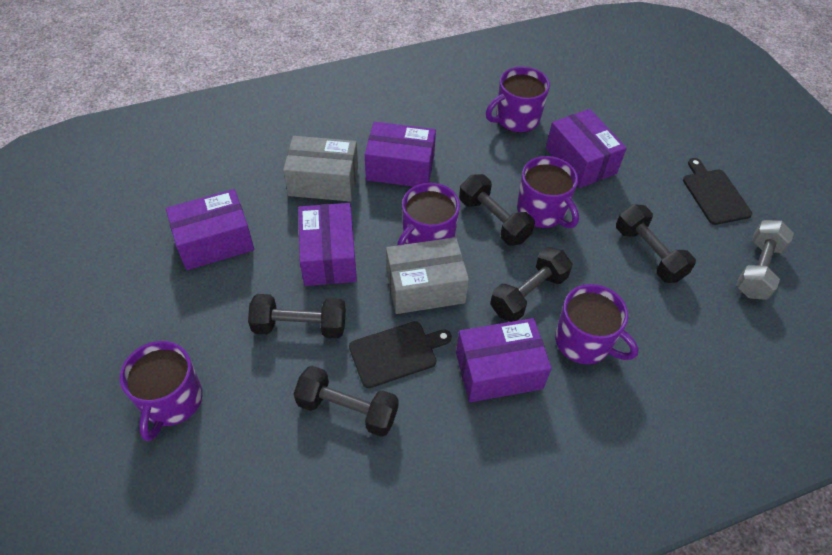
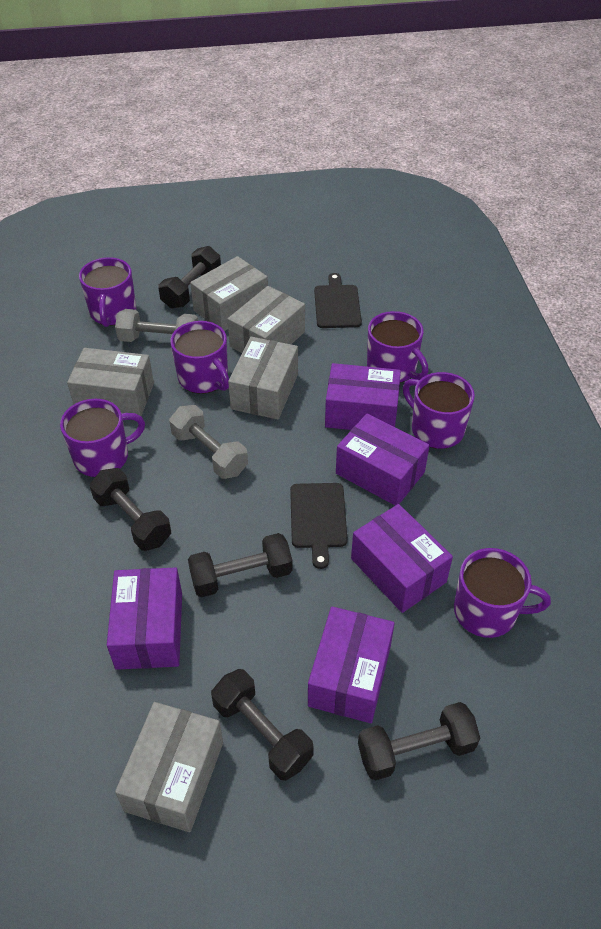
grey box: [283,136,358,202] [386,237,469,314] = 2 -> [67,348,154,416] [115,702,223,832] [190,256,268,331] [228,286,305,353] [228,337,298,419] = 5
grey dumbbell: [736,220,794,300] = 1 -> [115,309,198,342] [169,405,248,479] = 2
purple mug: [120,341,203,441] [397,183,460,246] [486,66,550,133] [517,156,579,228] [555,284,639,364] = 5 -> [60,399,145,477] [79,257,136,327] [170,321,229,394] [367,311,428,383] [403,372,475,449] [454,548,551,638] = 6

